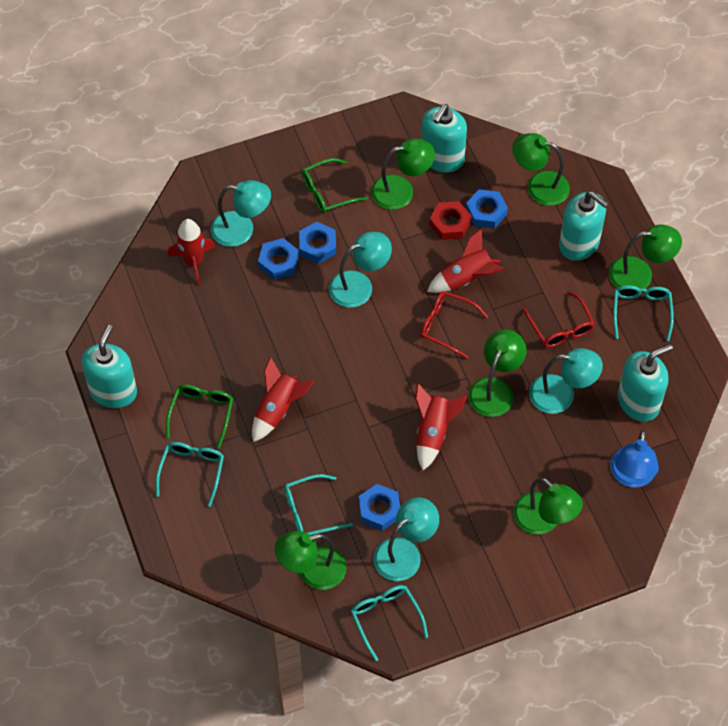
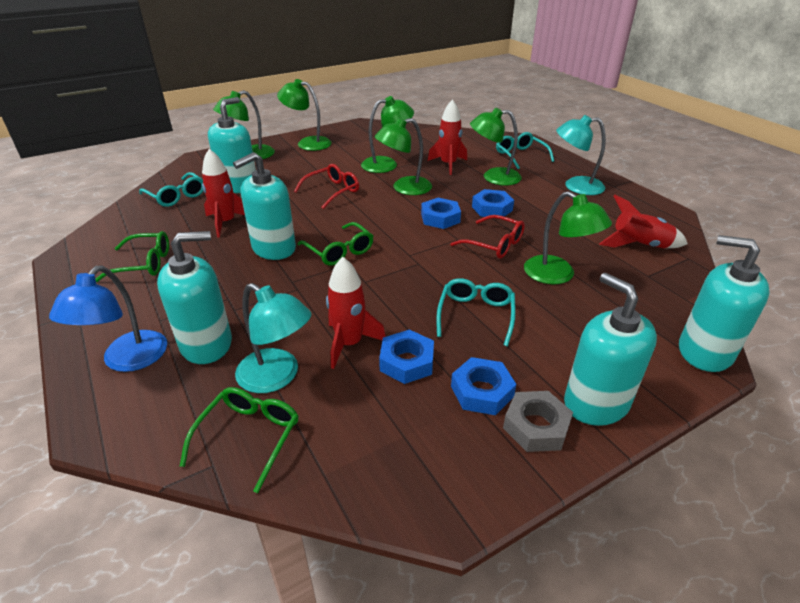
green glasses: [166,384,233,448] [302,158,368,213] = 2 -> [96,231,169,282] [180,387,298,493] [297,222,373,266] = 3
grey nut: none = 0 -> [503,391,573,452] = 1
red nut: [429,201,472,240] = 1 -> none = 0
turquoise glasses: [156,442,224,507] [284,474,353,535] [351,585,428,661] [613,285,674,341] = 4 -> [139,172,203,207] [436,278,516,346] [496,132,554,169] = 3
turquoise lamp: [211,180,271,247] [329,232,392,308] [373,497,439,581] [529,348,603,414] = 4 -> [235,283,312,393] [556,115,606,195] = 2
turquoise soap dispenser: [82,325,137,408] [421,104,467,173] [559,191,609,261] [618,344,673,422] = 4 -> [157,231,232,364] [208,97,256,193] [233,152,296,260] [564,273,657,426] [679,235,770,372] = 5

